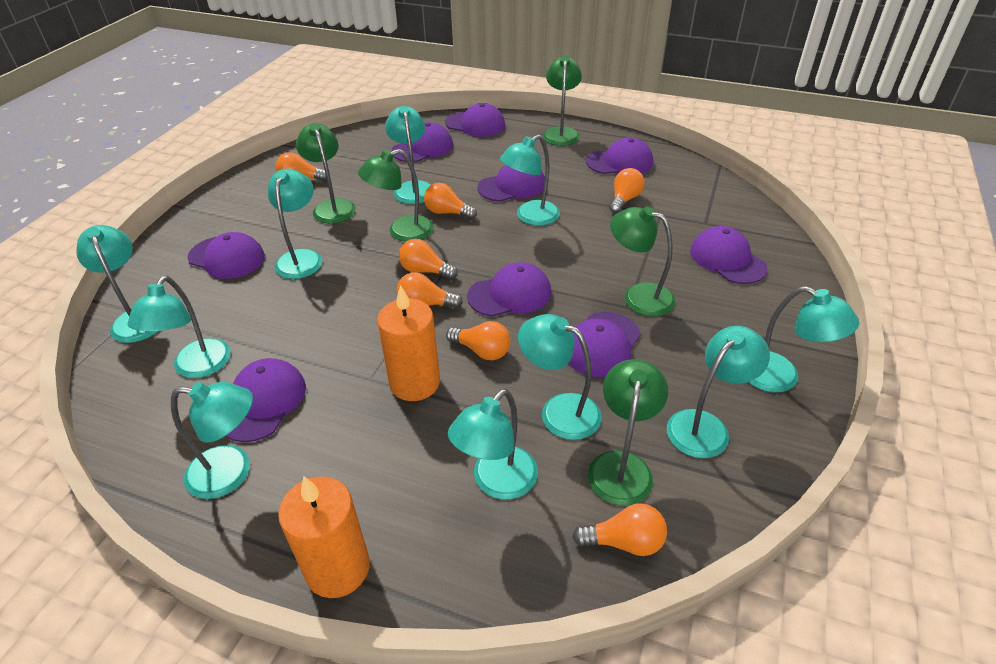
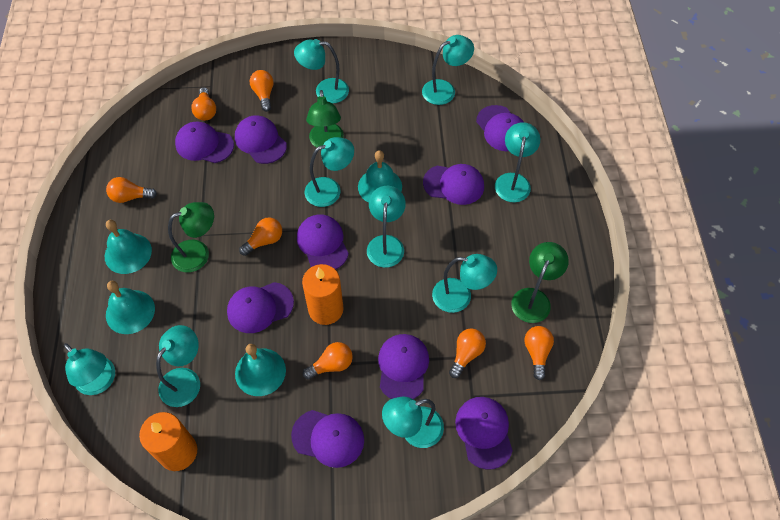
green lamp: [296,123,356,224] [358,149,434,241] [543,55,582,146] [588,359,668,506] [610,206,675,316] = 5 -> [168,202,214,272] [306,90,344,147] [511,242,569,323] = 3
turquoise bell: none = 0 -> [105,220,152,274] [106,281,155,334] [235,344,286,396] [358,150,402,203] = 4
turquoise lamp: [76,225,158,343] [127,275,231,378] [171,382,253,499] [268,169,322,279] [385,106,431,204] [448,389,538,499] [500,135,560,226] [518,314,602,440] [667,326,770,458] [749,286,859,392] = 10 -> [64,343,115,395] [156,325,200,407] [294,39,349,104] [304,137,354,207] [367,186,406,268] [382,397,444,448] [422,35,474,105] [432,254,497,313] [495,122,540,202] = 9

